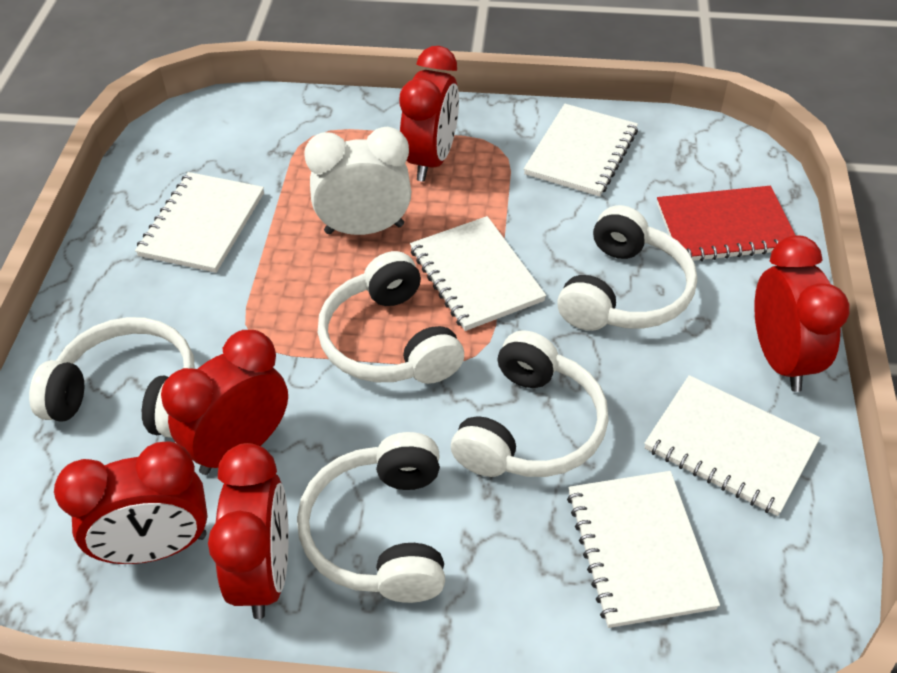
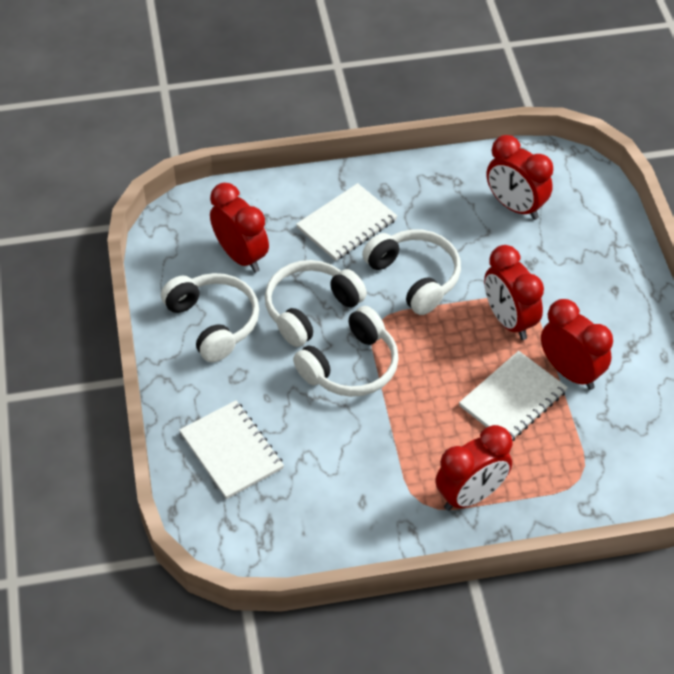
red notebook: [657,186,795,261] = 1 -> none = 0
white clock: [304,127,411,235] = 1 -> none = 0
white headphones: [29,317,195,438] [297,432,445,603] [318,251,464,384] [451,330,608,477] [557,205,697,331] = 5 -> [161,273,259,362] [265,260,367,347] [293,306,399,397] [362,229,461,315] = 4
white notebook: [135,172,264,273] [410,216,546,331] [524,104,638,197] [567,471,720,628] [644,375,820,516] = 5 -> [179,400,284,499] [296,183,397,261] [459,351,568,441] = 3

